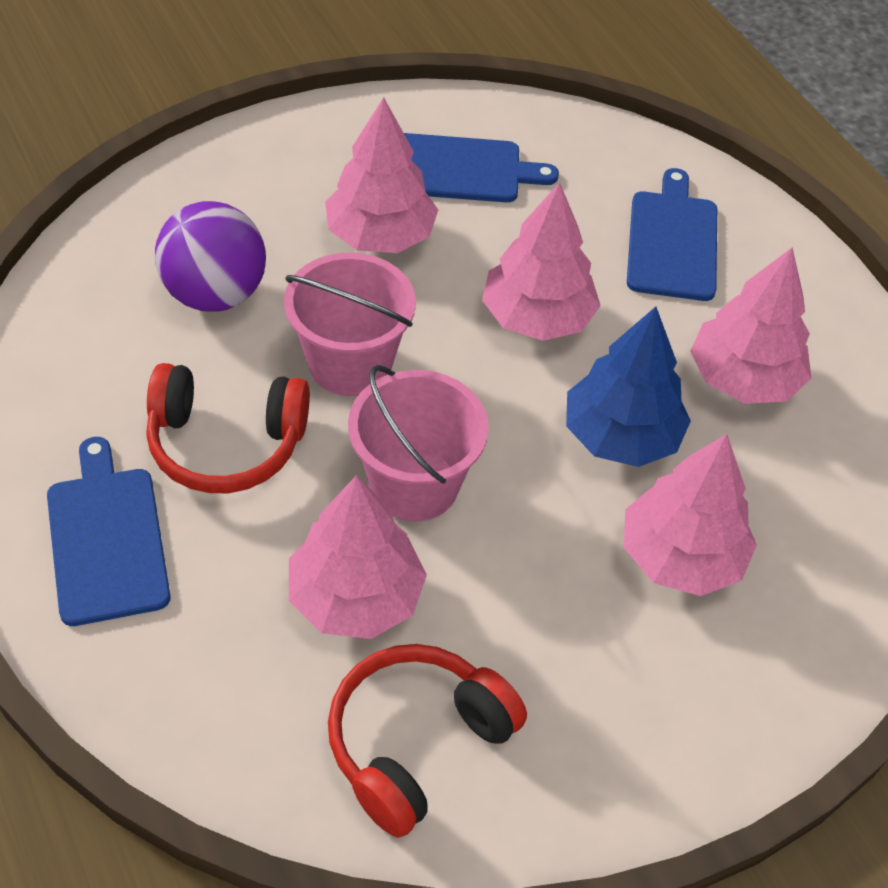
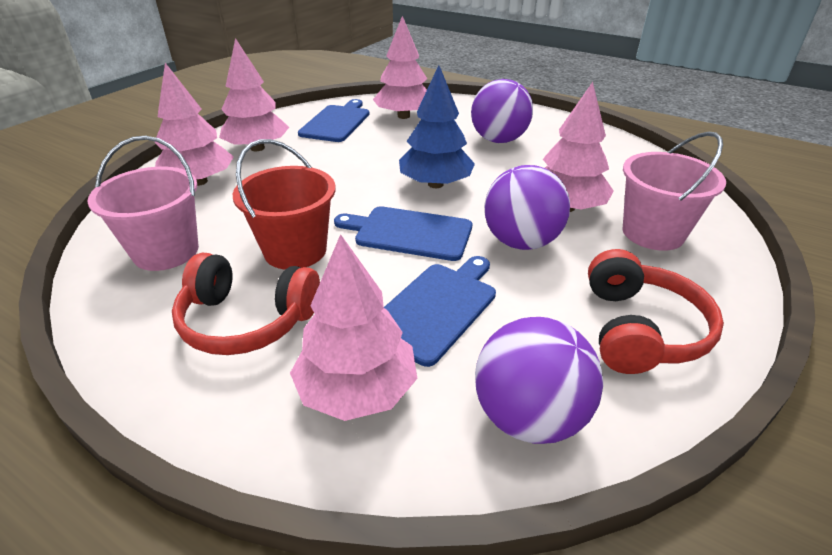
purple ball: [155,201,266,312] = 1 -> [471,79,533,143] [475,317,603,444] [484,165,570,250] = 3
red bucket: none = 0 -> [233,139,336,270] = 1

